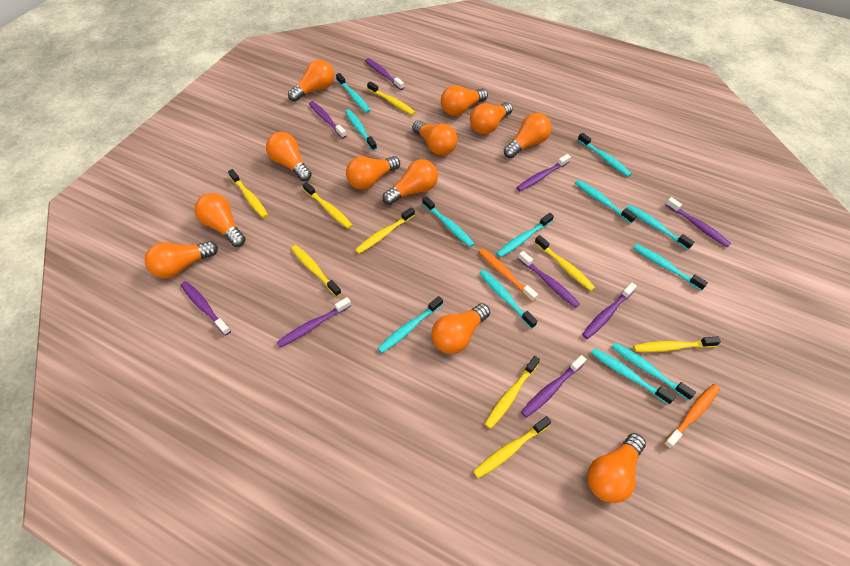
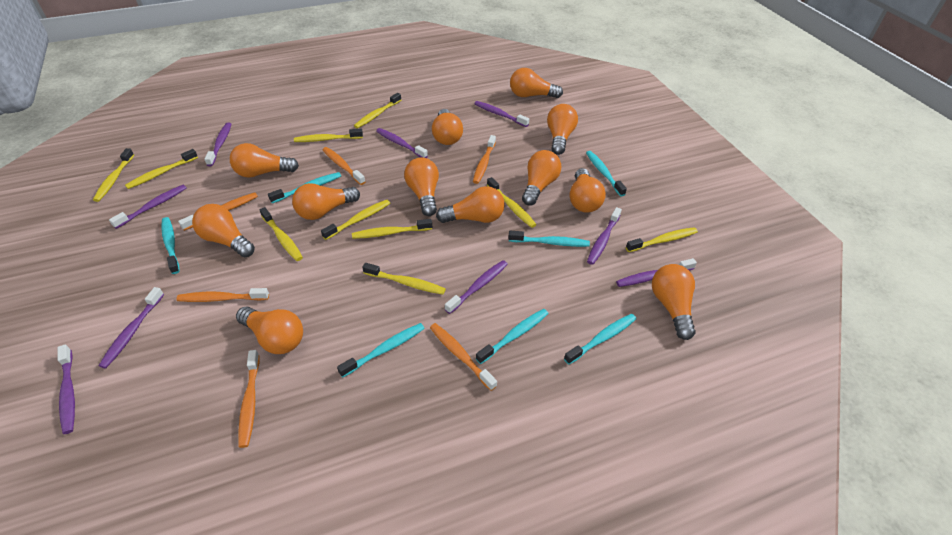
orange toothbrush: [479,248,538,302] [663,384,720,449] = 2 -> [176,288,269,302] [178,192,258,231] [238,350,260,448] [322,147,365,185] [430,323,497,391] [473,135,496,184] = 6
turquoise toothbrush: [336,73,371,113] [345,109,377,151] [378,296,443,353] [422,196,475,247] [479,270,537,329] [496,213,554,257] [575,180,637,223] [578,133,632,177] [591,348,675,405] [612,342,696,400] [627,205,694,250] [633,244,708,291] = 12 -> [161,217,180,274] [268,172,341,203] [337,323,425,378] [476,309,549,364] [508,231,590,247] [564,314,636,364] [586,151,627,197] = 7
yellow toothbrush: [228,169,268,218] [291,245,341,297] [303,182,353,229] [355,207,415,254] [367,81,416,115] [473,416,551,478] [485,356,540,429] [535,235,595,291] [633,337,721,352] = 9 -> [93,148,134,202] [125,149,198,189] [260,207,303,261] [294,129,363,142] [321,200,390,240] [352,219,432,239] [354,93,401,128] [362,263,446,295] [487,177,536,228] [626,227,698,252] = 10

